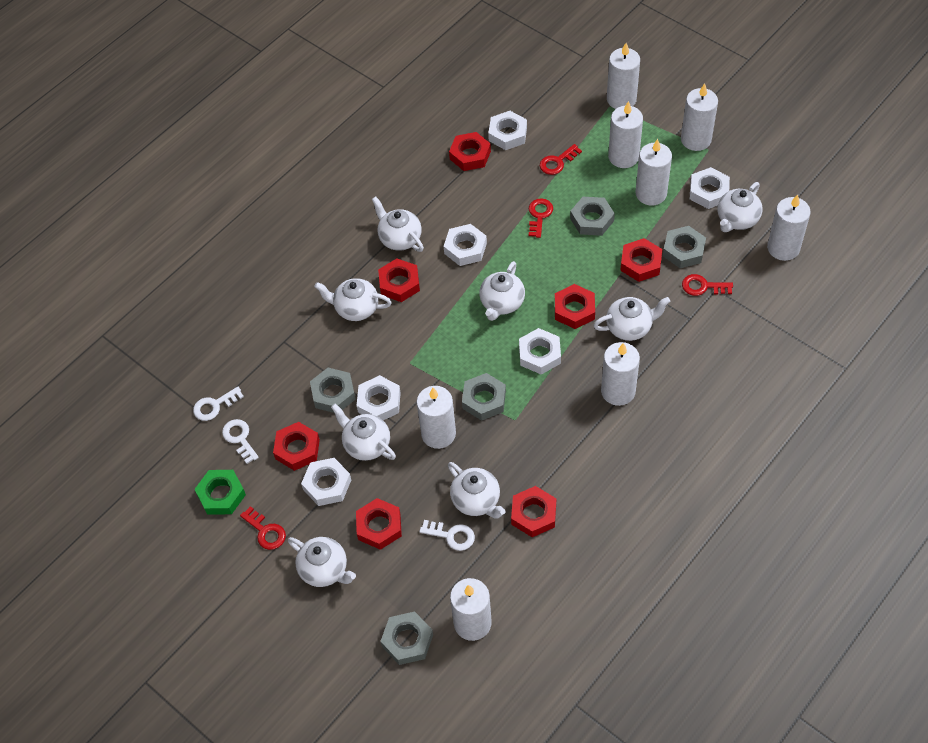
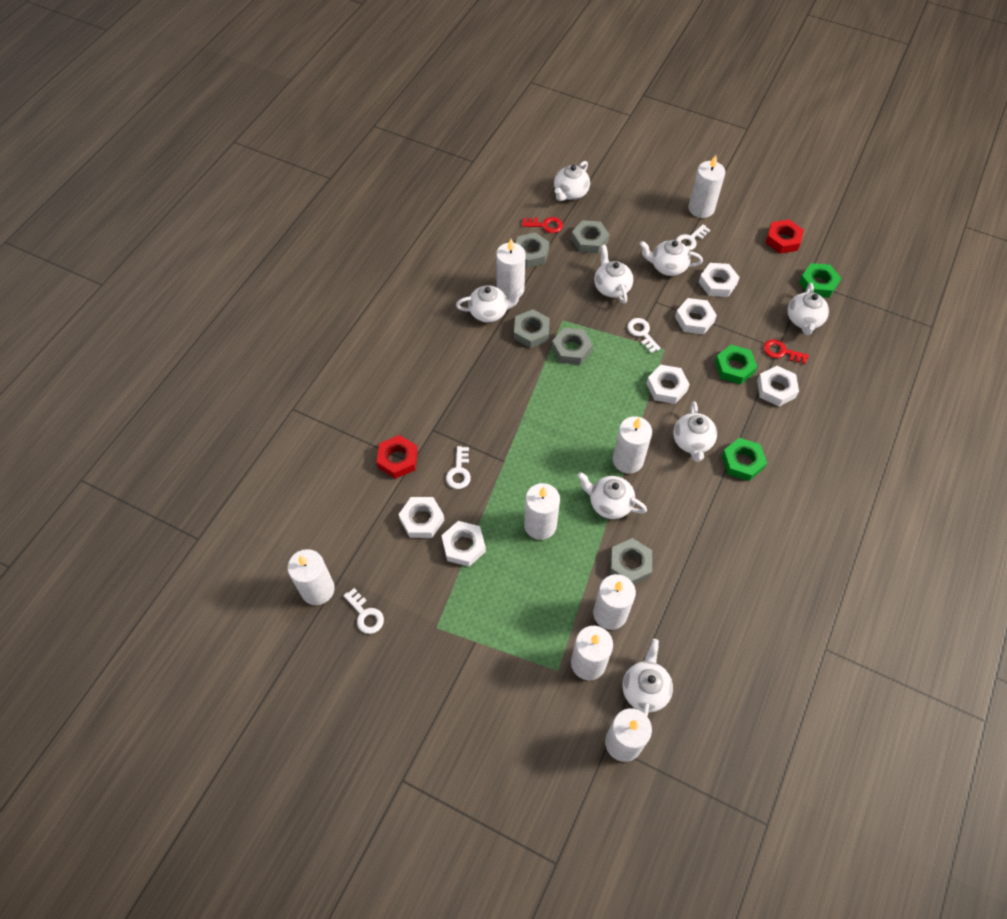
green nut: [194,470,246,515] = 1 -> [715,345,757,384] [722,438,767,481] [799,263,841,298] = 3
red key: [240,506,286,550] [529,198,553,238] [540,144,582,175] [682,274,733,296] = 4 -> [522,217,563,233] [763,339,809,364] = 2
red nut: [273,422,320,471] [356,498,402,550] [378,259,420,302] [449,132,491,171] [511,486,556,537] [555,284,595,329] [620,238,663,282] = 7 -> [377,435,418,479] [766,220,804,254] = 2
white key: [193,387,244,421] [222,419,259,464] [419,520,475,551] = 3 -> [343,588,384,634] [446,446,471,489] [627,318,660,353] [676,224,710,251] = 4

